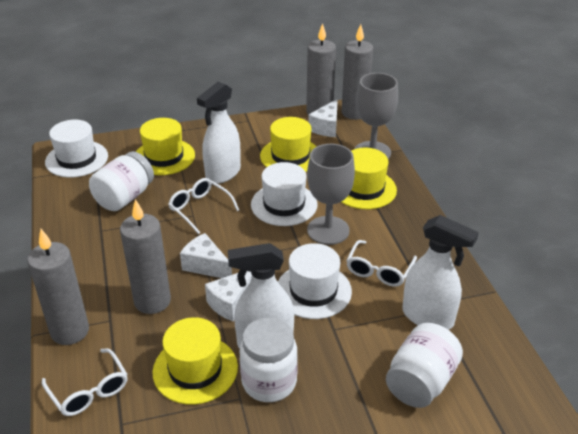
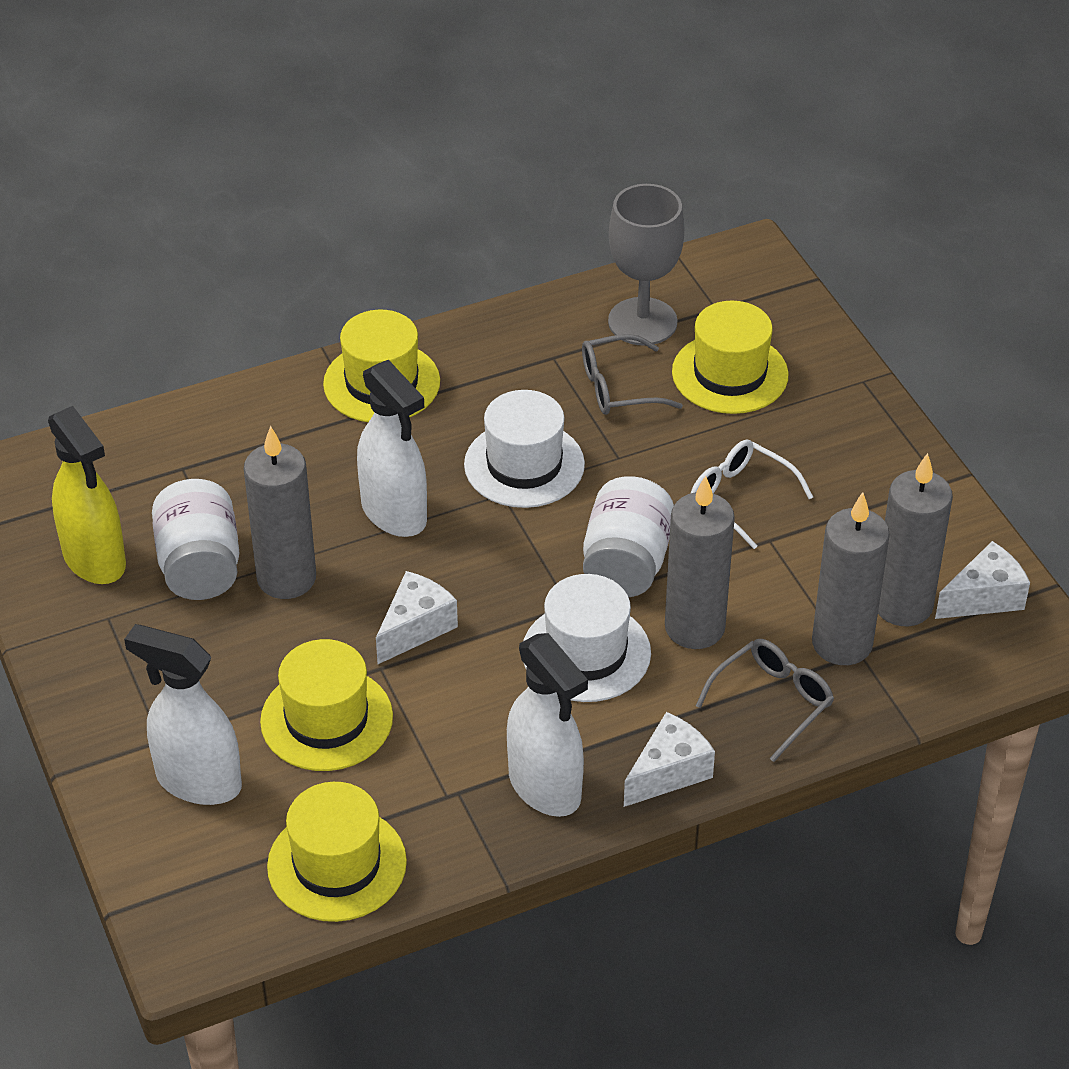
grey glasses: none = 0 -> [582,334,683,415] [696,639,834,762] = 2
grey goblet: [307,144,355,245] [355,73,398,159] = 2 -> [608,184,684,346] = 1
white glasses: [42,348,128,416] [168,178,239,234] [346,240,417,287] = 3 -> [691,439,813,549] = 1
white hat: [45,120,108,178] [251,162,318,226] [278,243,352,319] = 3 -> [464,390,585,508] [523,574,651,702] = 2
white jar: [89,151,154,211] [240,317,298,402] [386,323,463,408] = 3 -> [152,479,240,600] [583,476,674,597] = 2
yellow spray bottle: none = 0 -> [48,406,126,584] = 1

